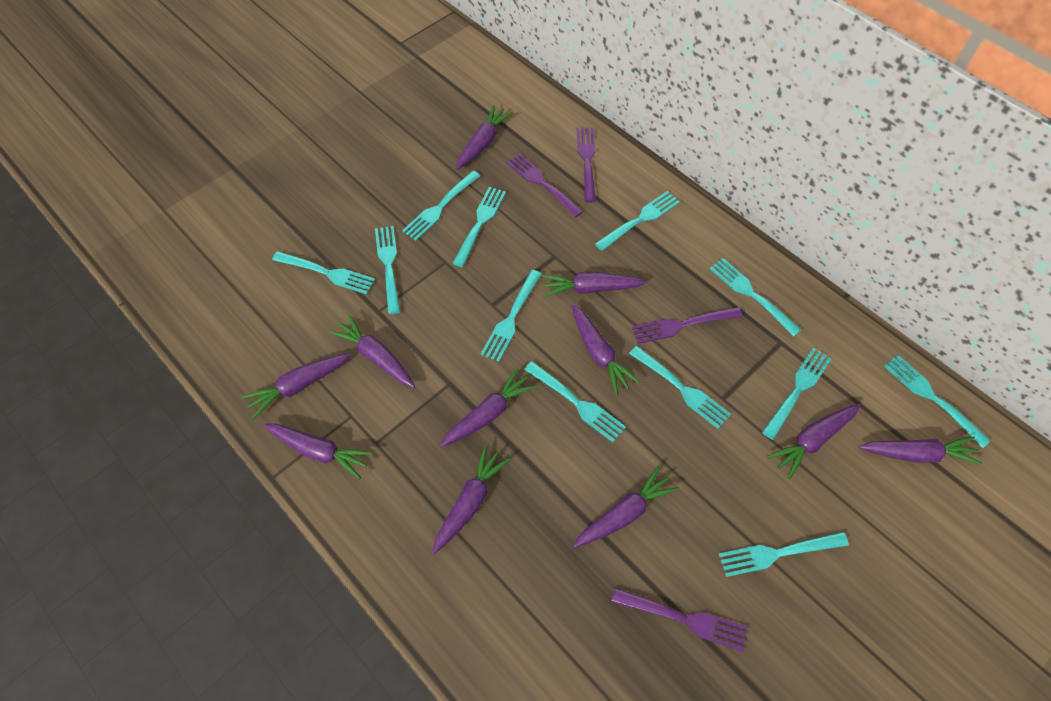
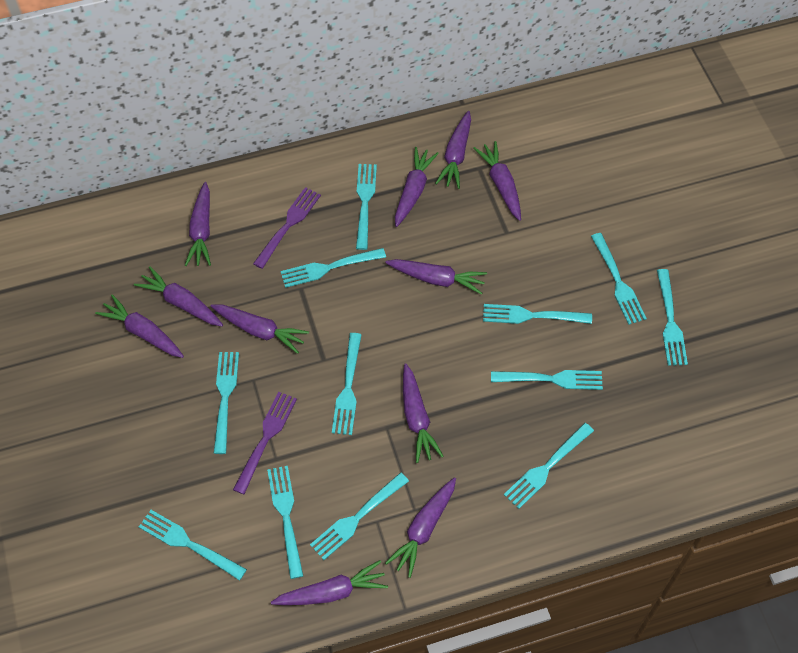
purple fork: [506,153,583,217] [577,128,596,203] [611,588,748,652] [632,307,742,344] = 4 -> [233,392,297,494] [253,187,321,269] = 2

